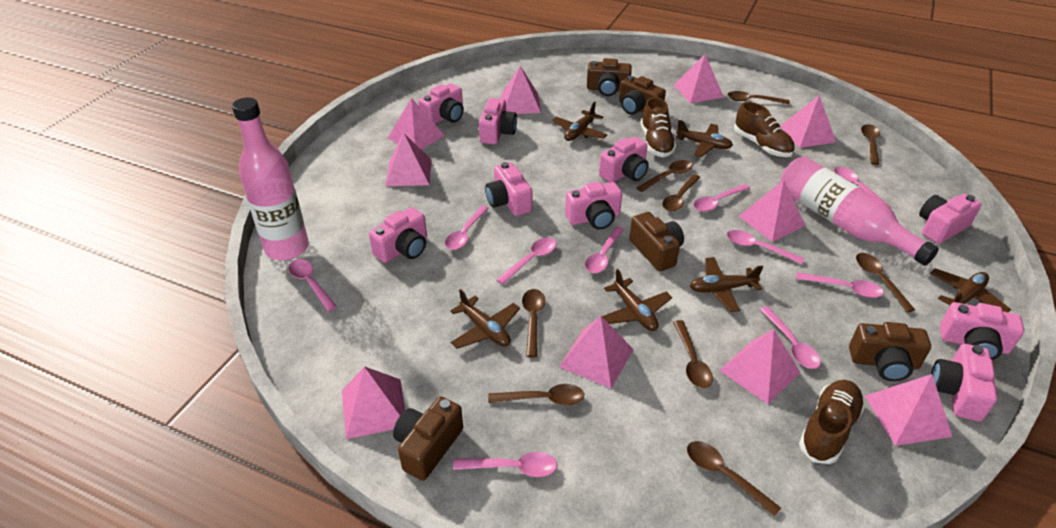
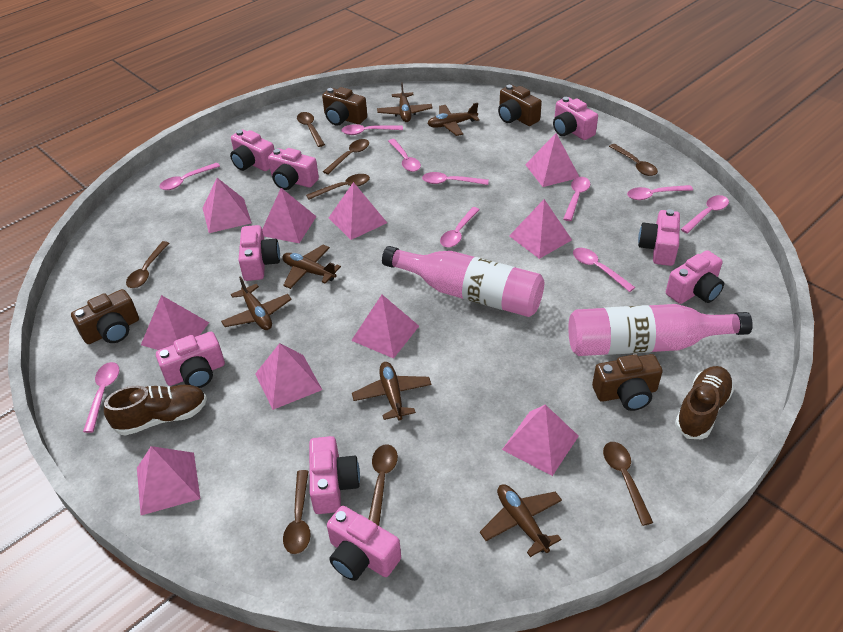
brown camera: [393,396,463,481] [587,58,632,96] [619,76,666,115] [629,212,684,271] [849,322,931,381] = 5 -> [71,289,139,344] [322,87,367,126] [498,85,542,126] [592,354,663,411] = 4
brown shoe: [640,97,676,157] [734,102,795,157] [799,380,865,464] = 3 -> [104,384,207,436] [675,366,734,439] = 2
brown spoon: [488,384,584,405] [522,289,545,357] [636,160,692,192] [662,174,701,211] [673,320,713,388] [687,441,781,517] [727,91,790,104] [856,253,915,313] [861,124,880,165] = 9 -> [126,241,169,288] [283,470,311,554] [297,112,325,147] [306,174,370,200] [323,139,369,175] [369,444,398,526] [603,442,653,526] [609,144,658,176] = 8

